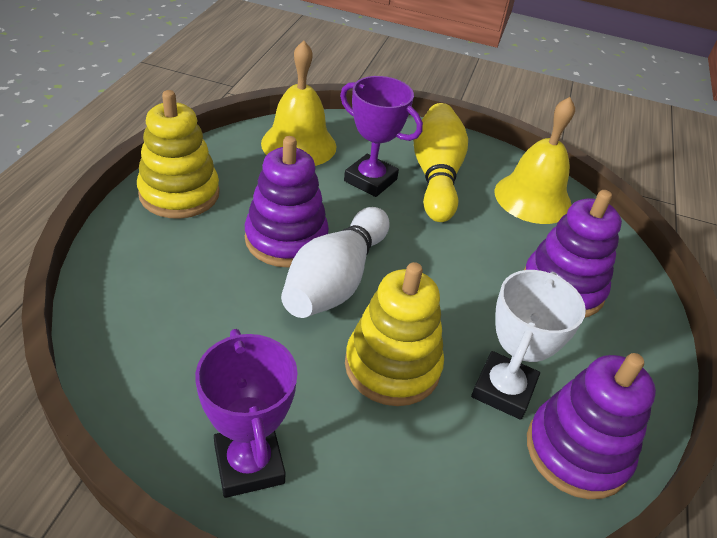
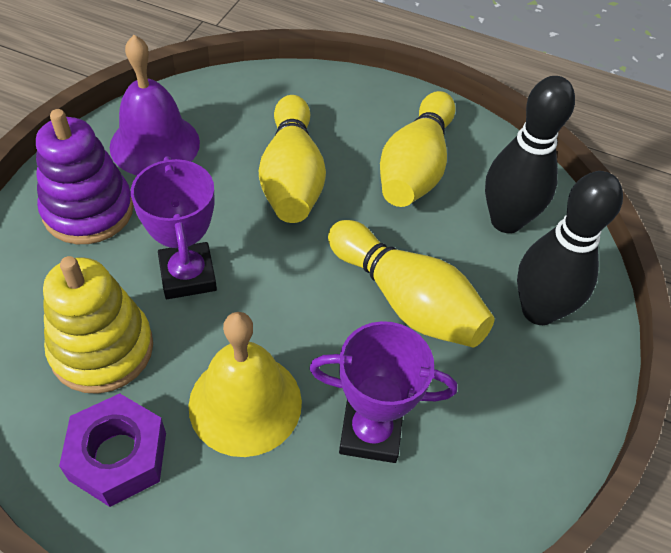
black bowling pin: none = 0 -> [485,76,575,233] [517,171,623,325] = 2
purple bell: none = 0 -> [110,35,200,175] = 1
purple nut: none = 0 -> [59,394,166,507] = 1
purple stacking toy: [245,136,329,268] [524,190,622,318] [527,353,656,499] = 3 -> [36,109,133,244] = 1
white bowling pin: [281,207,390,318] = 1 -> none = 0
white trophy: [471,270,586,420] = 1 -> none = 0
yellow bell: [261,40,336,166] [494,97,575,224] = 2 -> [189,312,302,457] = 1
yellow bowling pin: [414,103,468,222] = 1 -> [259,95,326,223] [328,220,495,347] [380,91,455,207] = 3
yellow stacking toy: [137,90,220,219] [345,262,444,406] = 2 -> [43,256,153,394] = 1

